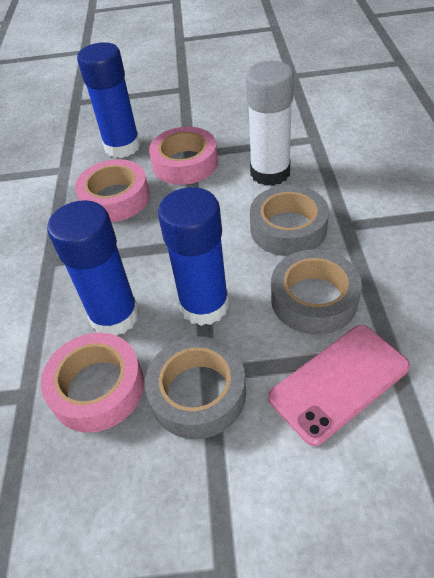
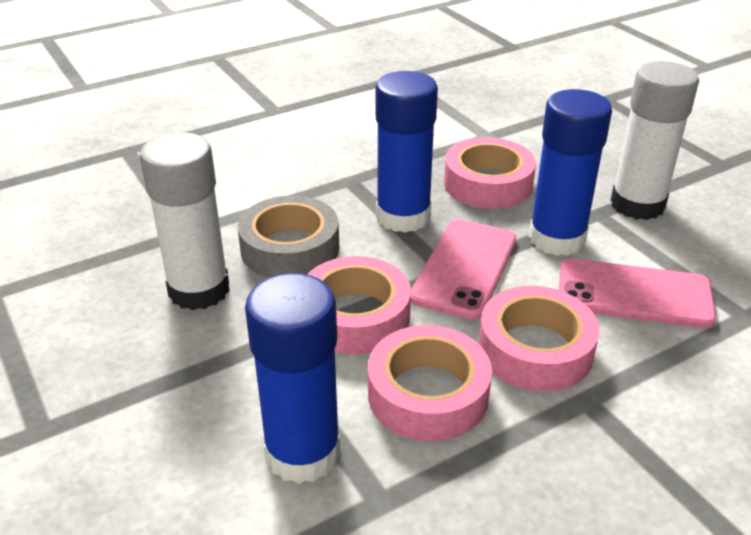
grey tape: [145,336,246,439] [250,185,329,256] [271,249,362,335] = 3 -> [238,195,339,278] = 1
pink phone: [268,325,410,446] = 1 -> [411,219,517,320] [559,258,716,328] = 2
pink tape: [41,333,144,433] [75,159,150,222] [149,127,218,185] = 3 -> [307,256,411,355] [368,325,492,441] [444,137,536,209] [479,286,600,392] = 4
white glue stick: [246,61,294,186] = 1 -> [140,132,229,310] [610,61,699,220] = 2

